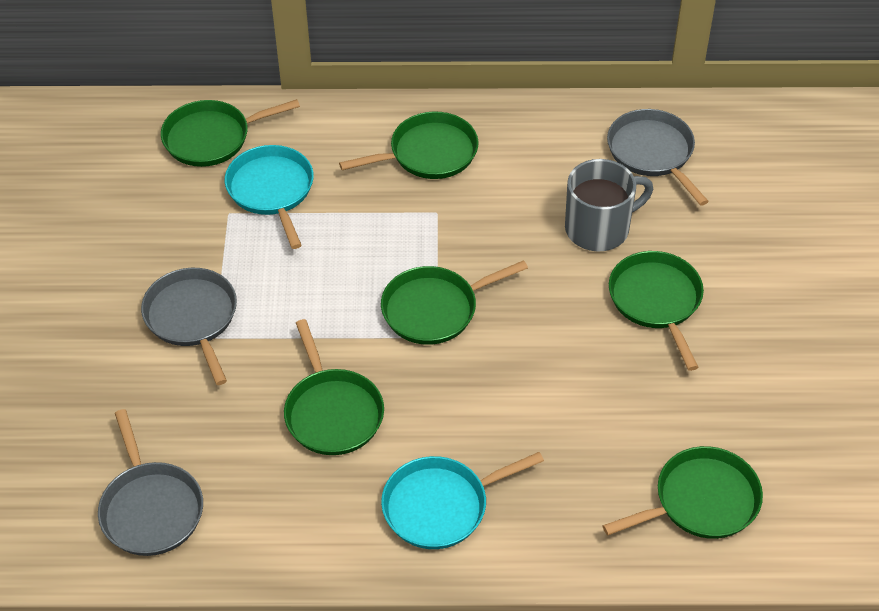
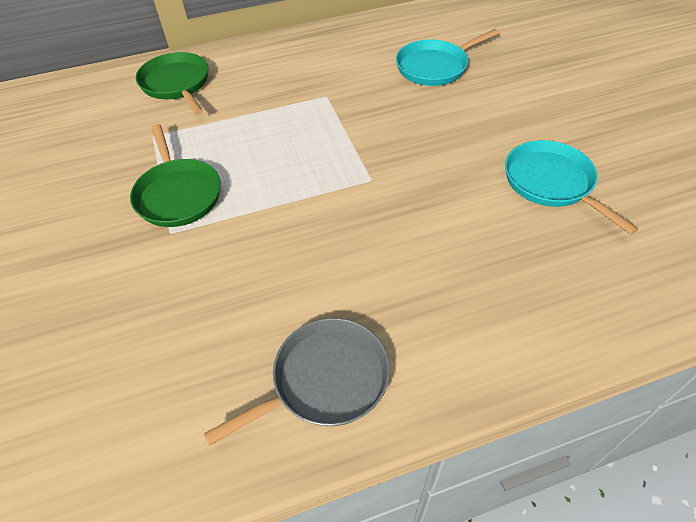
green pan: [161,99,300,167] [284,319,384,455] [339,111,479,179] [381,260,528,345] [602,446,763,539] [609,251,704,371] = 6 -> [130,124,221,227] [136,52,209,114] = 2
grey mug: [565,159,653,251] = 1 -> none = 0
grey pan: [98,409,203,556] [141,268,237,385] [607,109,709,206] = 3 -> [204,318,390,446] = 1

